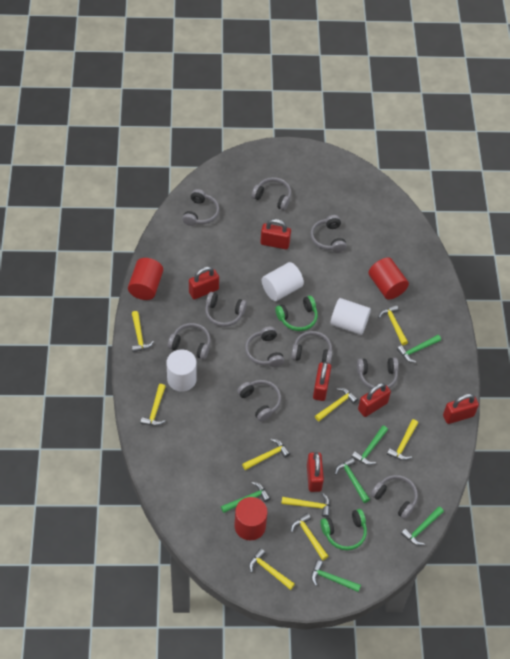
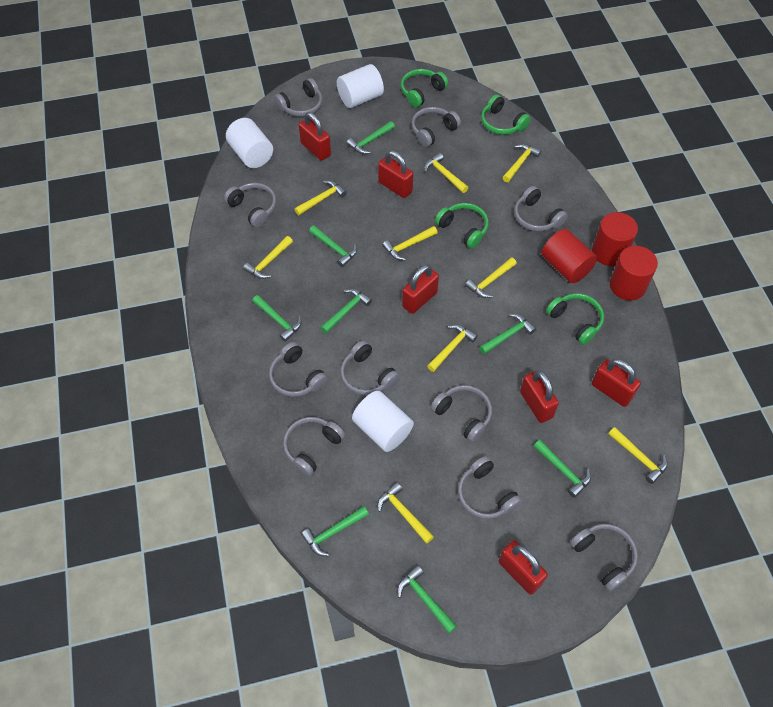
green hammer: [221,482,271,513] [311,560,361,592] [335,457,370,503] [352,426,388,465] [397,335,441,363] [401,507,444,546] = 6 -> [252,295,302,342] [301,506,369,556] [309,225,357,267] [320,289,372,334] [347,121,395,154] [397,565,457,633] [479,314,536,355] [533,440,591,498] = 8
green headphones: [275,296,318,331] [320,509,367,551] = 2 -> [401,69,448,107] [435,203,489,249] [481,94,531,135] [546,293,604,345] = 4

